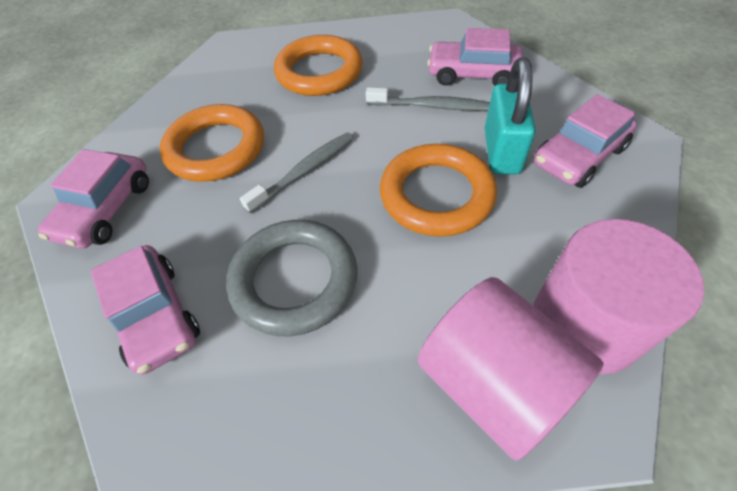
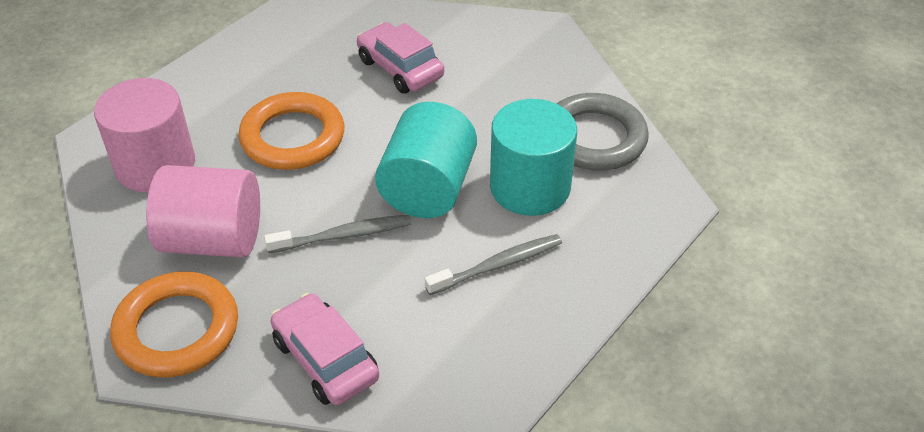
orange ring: [160,104,264,182] [274,35,363,96] [380,144,497,237] = 3 -> [110,271,238,378] [238,92,344,170] = 2
pink car: [38,149,149,248] [90,245,200,375] [427,28,523,86] [534,94,637,188] = 4 -> [271,293,379,405] [357,22,444,94] = 2
turquoise cylinder: none = 0 -> [375,102,477,218] [490,99,577,216] = 2
turquoise padlock: [485,58,536,174] = 1 -> none = 0

